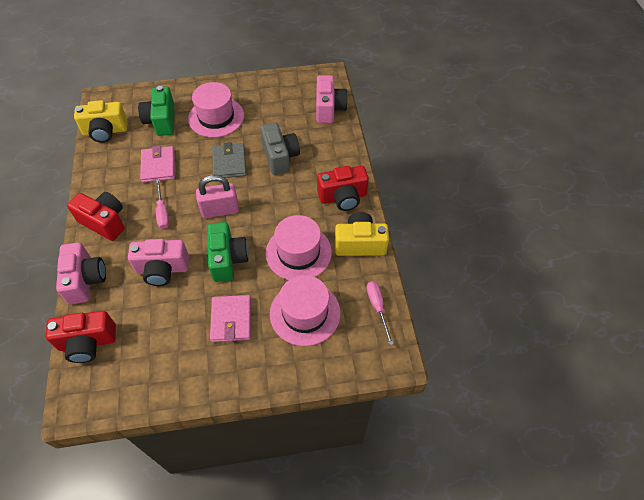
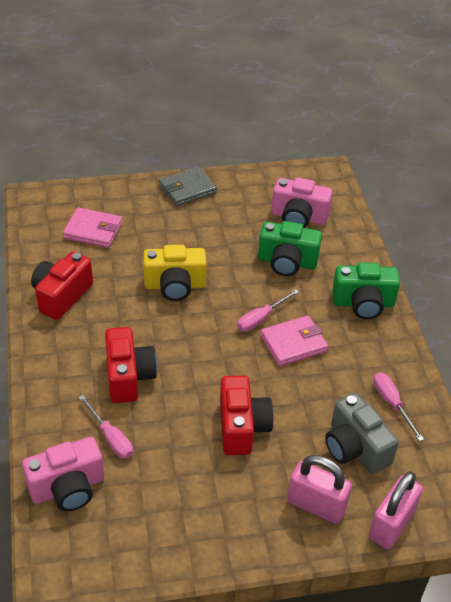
pink camera: [56,242,106,304] [128,239,189,286] [316,75,348,123] = 3 -> [22,437,104,511] [271,178,333,228] = 2
pink hat: [188,82,244,138] [266,215,332,280] [270,275,340,346] = 3 -> none = 0
pink padlock: [196,175,239,218] = 1 -> [287,455,352,524] [369,472,423,549] = 2
pink screwdriver: [156,179,169,229] [366,281,394,345] = 2 -> [79,395,133,459] [237,289,299,332] [373,372,424,441] = 3
yellow camera: [74,100,128,143] [335,212,389,256] = 2 -> [143,245,206,301] = 1

